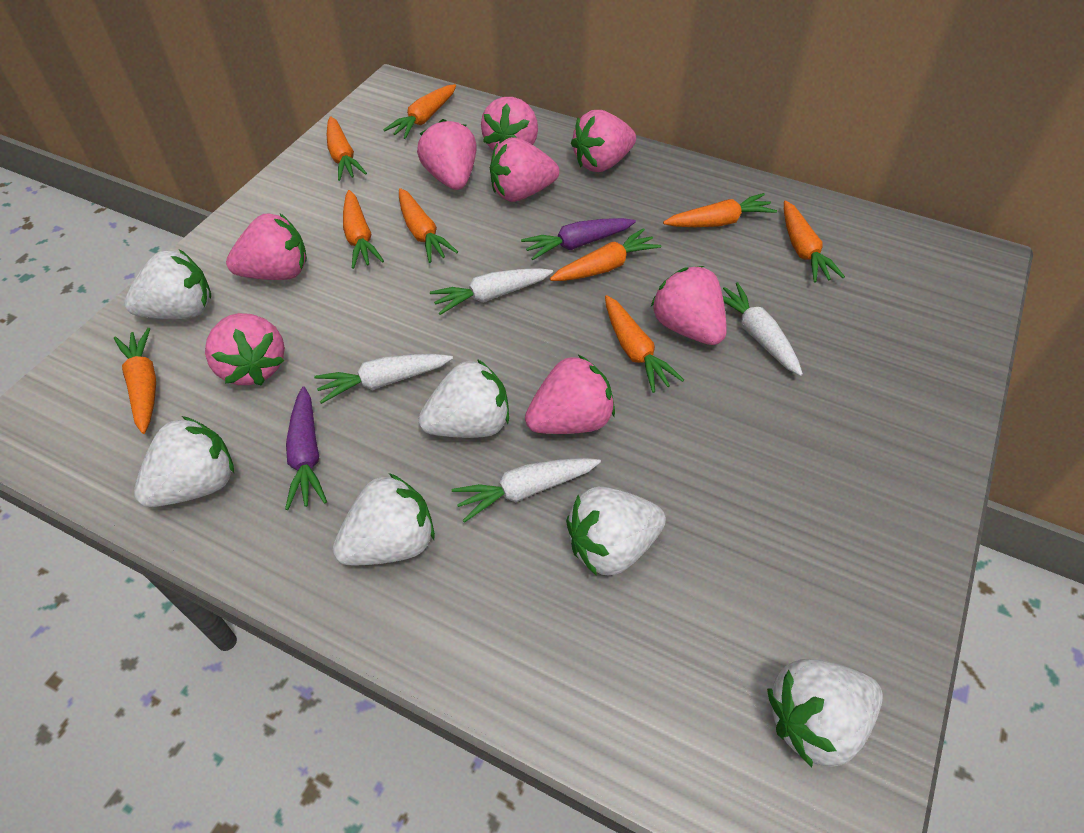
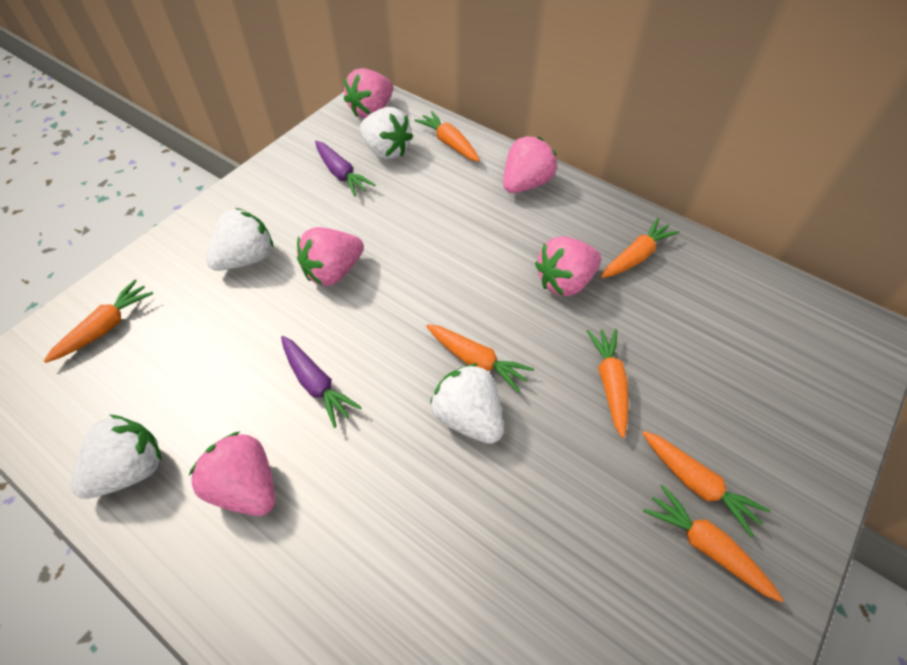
orange carrot: [114,328,156,434] [327,116,367,181] [343,190,384,269] [383,84,456,139] [399,188,458,263] [550,228,661,281] [605,295,684,393] [663,193,777,227] [784,200,845,283] = 9 -> [44,280,153,363] [414,111,480,162] [426,324,534,393] [587,329,629,438] [601,218,680,278] [642,431,771,537] [643,484,784,602] = 7
pink strawberry: [205,313,285,386] [226,214,307,280] [417,119,477,190] [481,97,538,150] [490,137,559,202] [525,355,615,434] [571,110,636,172] [651,266,727,345] = 8 -> [189,431,275,516] [297,227,364,286] [344,68,393,118] [503,136,557,193] [535,236,601,296] = 5
white carrot: [314,354,453,404] [430,268,553,315] [452,458,601,523] [723,282,803,376] = 4 -> none = 0
white strawberry: [124,250,211,319] [134,416,234,507] [333,473,435,565] [418,359,509,438] [566,487,666,576] [767,659,883,767] = 6 -> [71,415,162,499] [206,208,274,271] [360,107,413,159] [430,363,503,444] = 4

